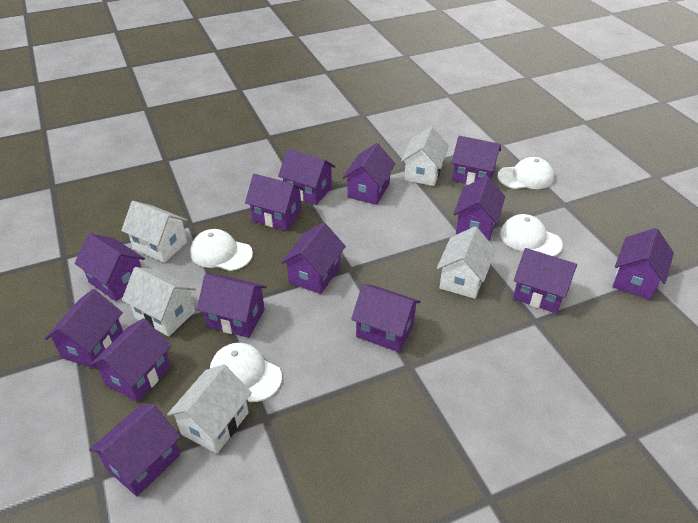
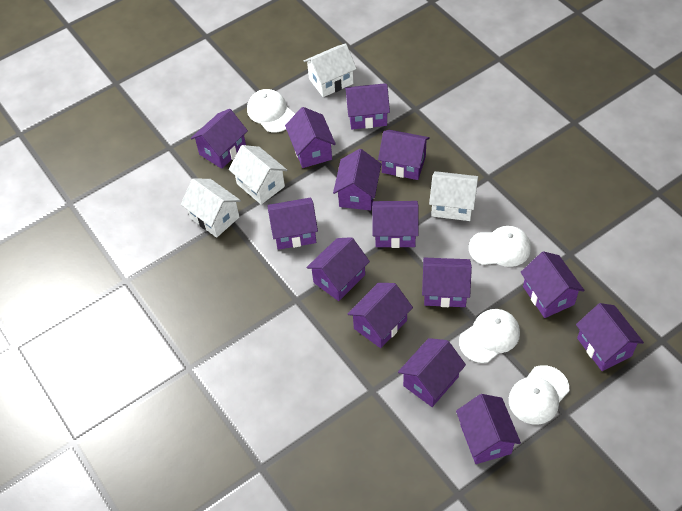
white house: [121,201,188,263] [122,267,196,336] [167,364,252,454] [401,126,449,186] [437,226,496,299] = 5 -> [181,179,241,238] [229,145,287,204] [304,44,357,97] [429,171,478,221] = 4

